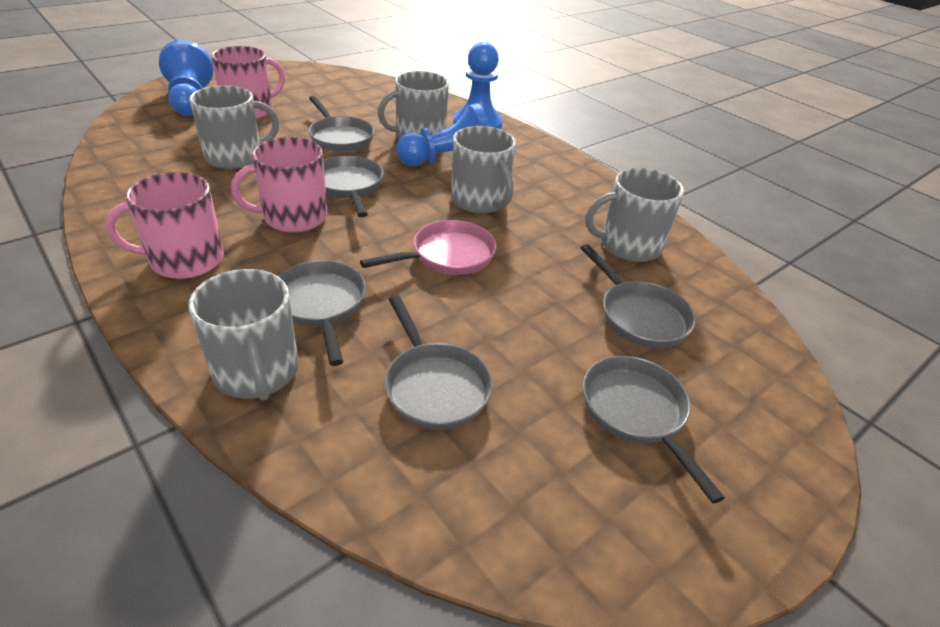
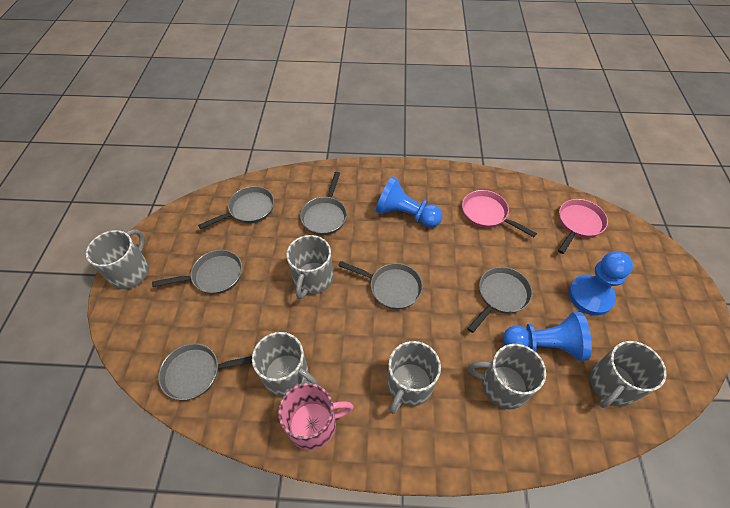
grey mug: [189,85,279,169] [189,269,299,401] [378,71,449,139] [451,126,516,214] [586,168,684,262] = 5 -> [86,229,149,289] [252,332,319,397] [286,235,333,299] [388,341,441,414] [468,344,546,409] [590,341,667,408] = 6
pink mug: [105,172,224,279] [211,46,285,119] [231,137,328,233] = 3 -> [278,383,354,450] = 1
pink pan: [360,220,497,275] = 1 -> [462,190,537,237] [558,199,608,254] = 2

